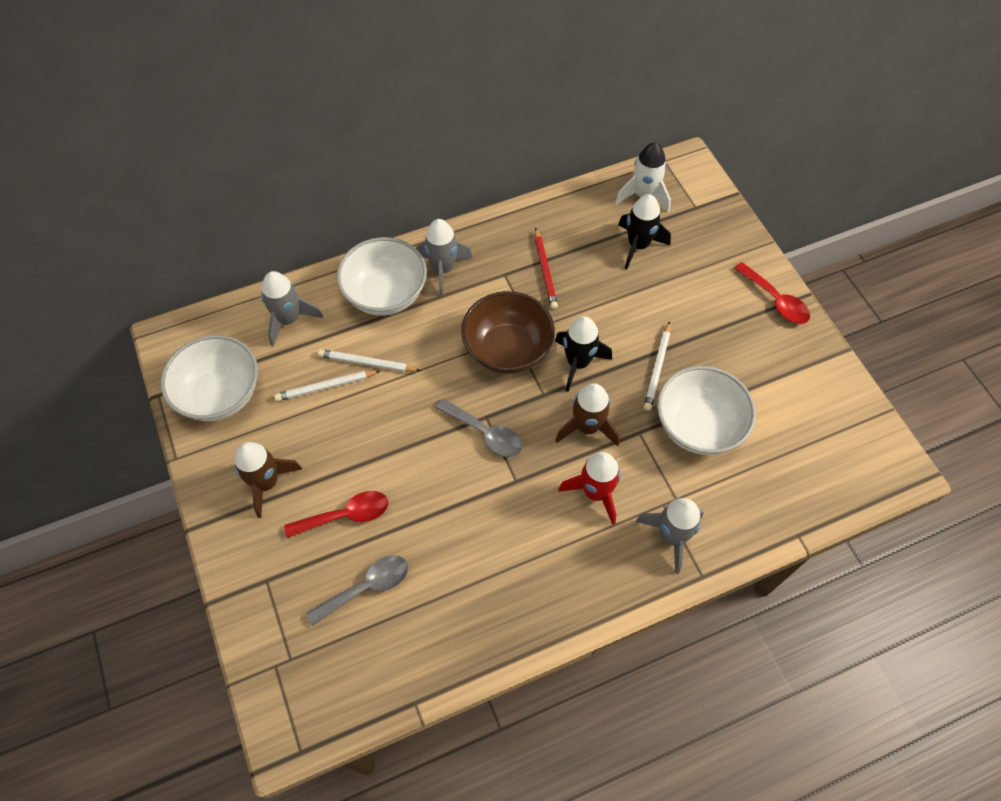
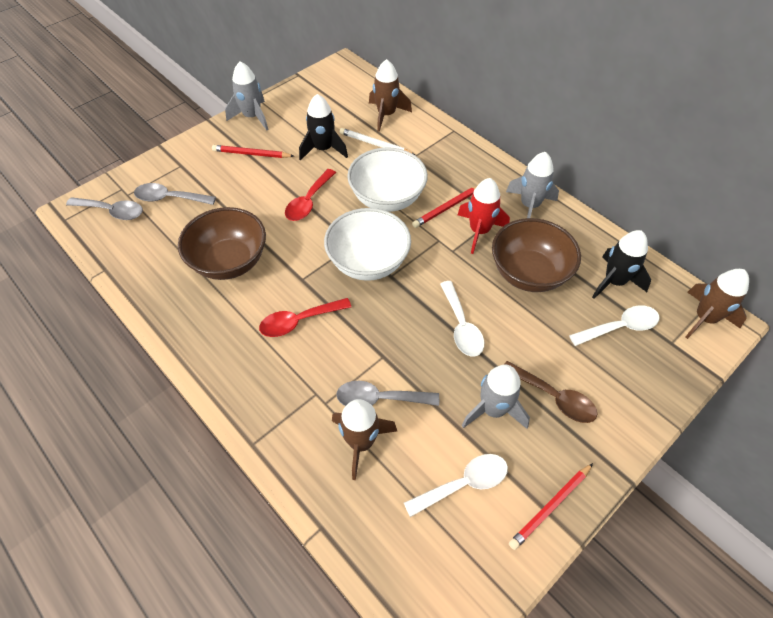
brown bowl: [461,291,555,374] = 1 -> [178,207,266,280] [492,218,581,292] = 2
brown rocket: [235,442,302,518] [555,383,619,446] = 2 -> [332,399,397,480] [369,59,412,132] [685,269,749,339] = 3
brown spoon: none = 0 -> [504,361,597,423] = 1
grey spoon: [306,555,408,625] [436,398,523,457] = 2 -> [66,197,143,220] [134,183,216,205] [336,381,439,406] = 3
red pencil: [535,228,558,309] = 1 -> [212,145,294,158] [412,186,477,228] [509,463,593,550] = 3
white bowl: [161,335,258,421] [336,237,427,316] [657,366,756,455] = 3 -> [324,208,411,281] [347,147,428,212] = 2
white pencil: [274,370,380,402] [318,349,421,372] [644,321,670,411] = 3 -> [340,128,415,155] = 1
white rocket: [615,142,671,212] = 1 -> none = 0
white spoon: none = 0 -> [404,454,508,517] [440,281,484,357] [569,305,660,346] = 3

